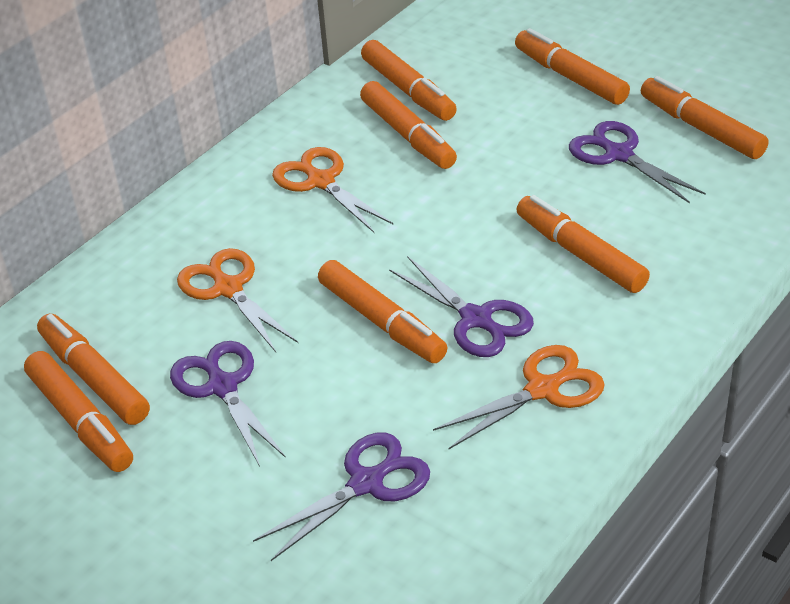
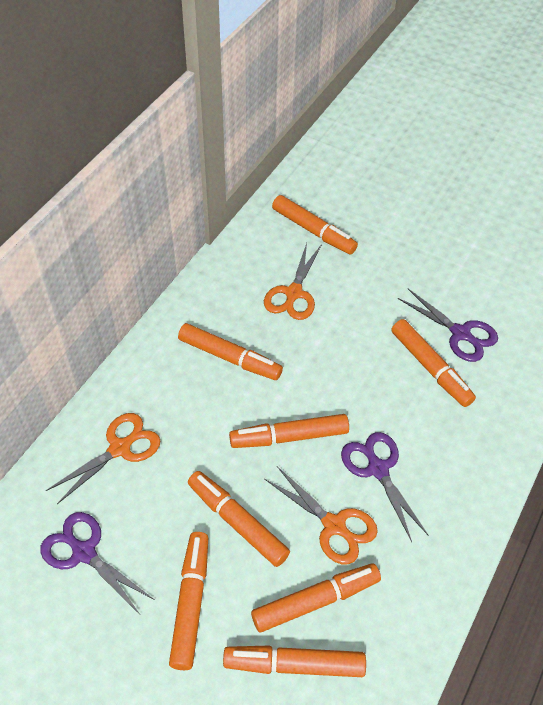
purple scissors: [170,341,286,467] [253,433,430,561] [389,256,534,357] [569,121,706,203] = 4 -> [40,512,155,614] [341,432,428,542] [398,289,498,362] = 3

